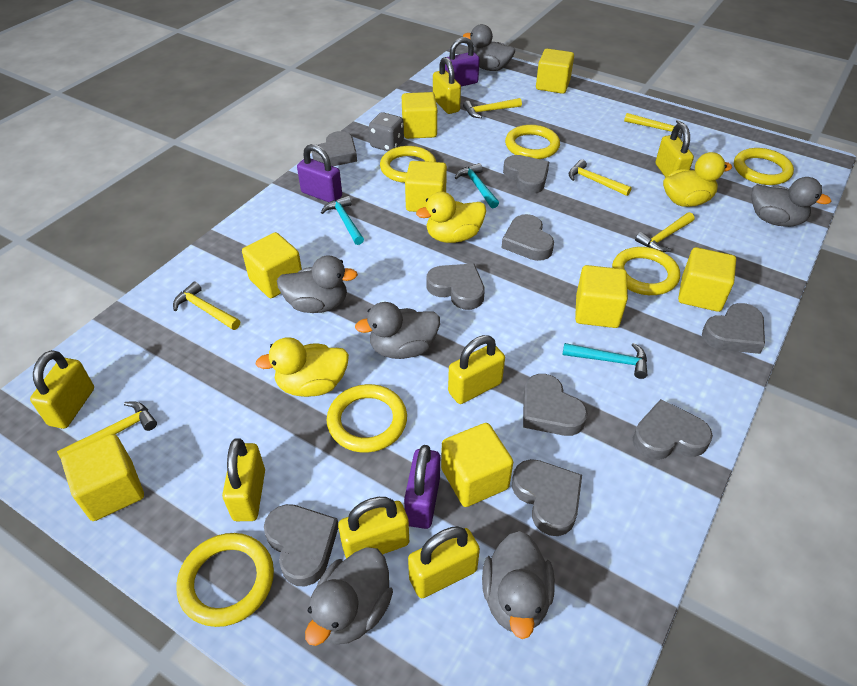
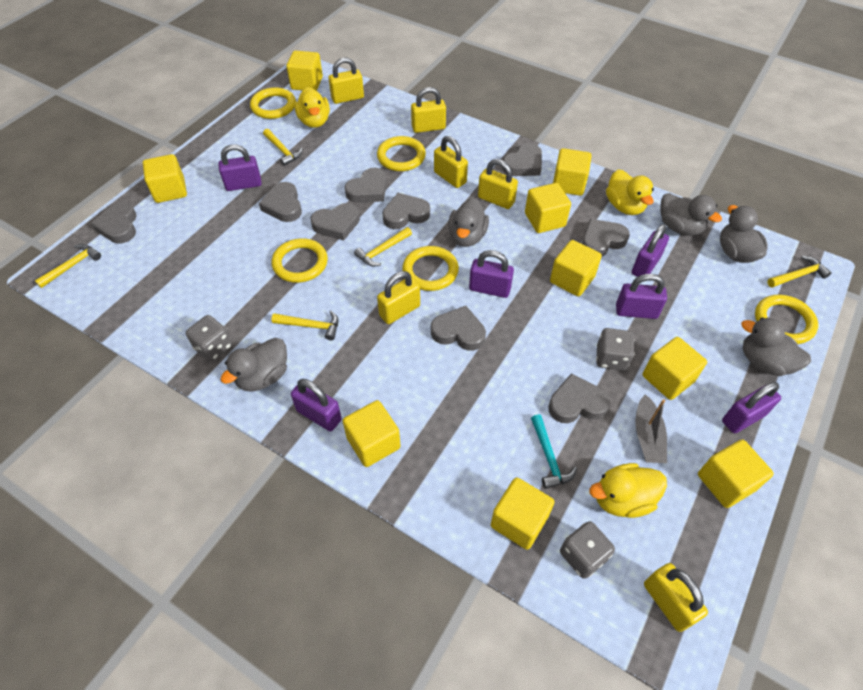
grey boat: none = 0 -> [635,394,667,463] = 1
grey dice: [369,112,404,151] = 1 -> [186,315,233,362] [560,521,615,579] [596,328,635,371] = 3
grey duck: [277,255,358,313] [305,547,393,646] [355,302,440,359] [463,24,515,71] [482,531,555,639] [751,177,832,227] = 6 -> [220,338,287,392] [448,198,489,247] [660,193,722,236] [720,205,768,263] [741,317,811,376] = 5
purple padlock: [297,144,342,202] [404,445,440,529] [445,37,480,87] = 3 -> [218,144,262,191] [291,379,342,431] [469,250,514,298] [616,274,667,319] [632,224,669,277] [722,382,781,433] = 6
turquoise hammer: [321,196,364,245] [455,163,499,208] [562,343,647,379] = 3 -> [531,414,577,489] = 1
yellow cube: [61,434,144,521] [242,232,302,298] [402,92,437,139] [405,161,447,212] [441,423,513,507] [536,49,574,94] [575,265,628,328] [678,247,736,312] = 8 -> [143,154,187,203] [286,50,323,91] [343,400,401,467] [490,477,554,550] [525,183,571,233] [550,240,602,297] [553,148,592,196] [642,337,707,400] [698,439,774,508] = 9
yellow hammer: [57,401,157,459] [173,281,240,330] [463,98,522,118] [569,159,632,196] [624,113,682,139] [635,212,694,252] = 6 -> [35,244,101,288] [263,129,302,166] [272,311,338,340] [354,227,412,266] [767,255,832,288] = 5
yellow padlock: [30,350,94,429] [222,438,265,521] [338,497,409,558] [408,526,480,598] [433,57,461,114] [448,335,505,404] [655,123,694,177] = 7 -> [328,58,364,104] [377,271,420,324] [411,87,446,133] [434,136,468,188] [478,159,518,209] [644,563,708,632] = 6
yellow ring: [176,533,274,627] [327,384,407,453] [380,146,436,183] [505,125,560,159] [612,247,680,295] [734,148,794,185] = 6 -> [250,87,296,119] [271,238,328,283] [377,136,426,171] [402,246,459,291] [755,295,818,344] = 5

